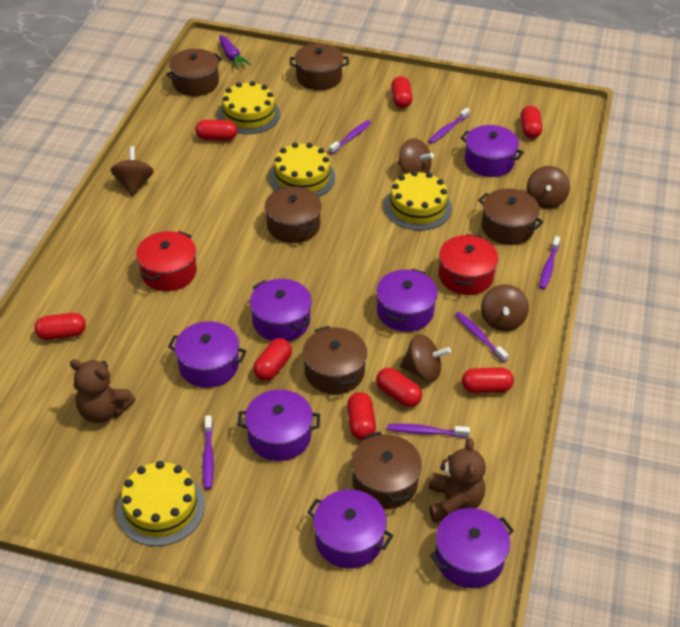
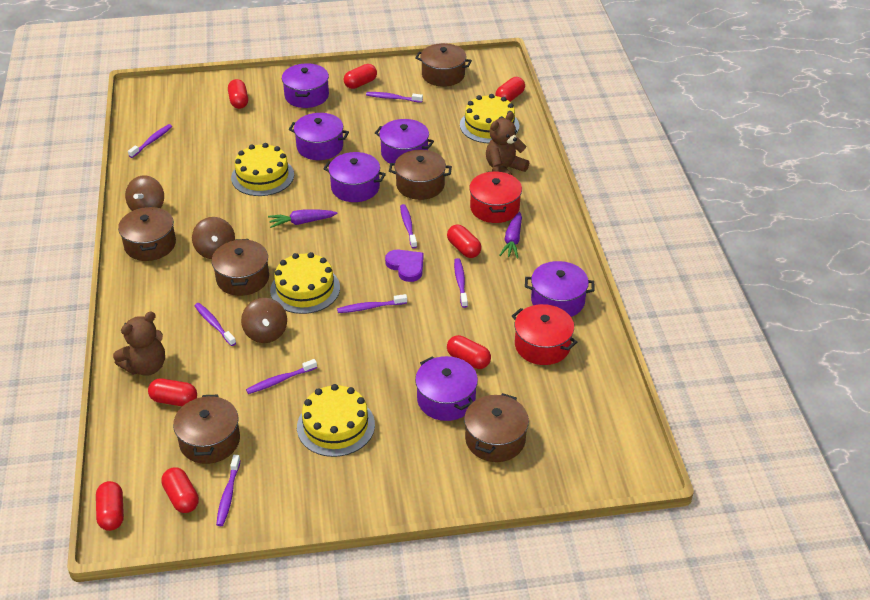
brown spinning top: [111,146,154,196] [398,138,434,174] [400,334,451,382] [481,284,529,331] [527,166,570,209] = 5 -> [125,176,164,211] [192,217,235,259] [241,298,287,343] = 3
purple carrot: [220,35,251,69] = 1 -> [268,209,338,228] [499,212,522,258] = 2
purple heart: none = 0 -> [385,250,424,282] = 1
purple pot: [168,321,247,388] [238,390,320,461] [250,279,312,341] [307,490,393,569] [376,269,438,332] [430,508,514,588] [461,125,524,177] = 7 -> [282,63,329,108] [289,113,349,160] [323,152,386,202] [375,119,434,164] [415,356,478,421] [525,261,594,317] = 6
purple toothbrush: [202,415,214,490] [329,120,371,154] [387,424,470,437] [428,108,470,144] [455,312,509,362] [539,236,560,289] = 6 -> [128,124,172,158] [194,303,236,346] [216,455,241,526] [246,359,317,394] [337,294,407,313] [366,92,423,103] [400,204,417,249] [454,258,468,308] = 8

